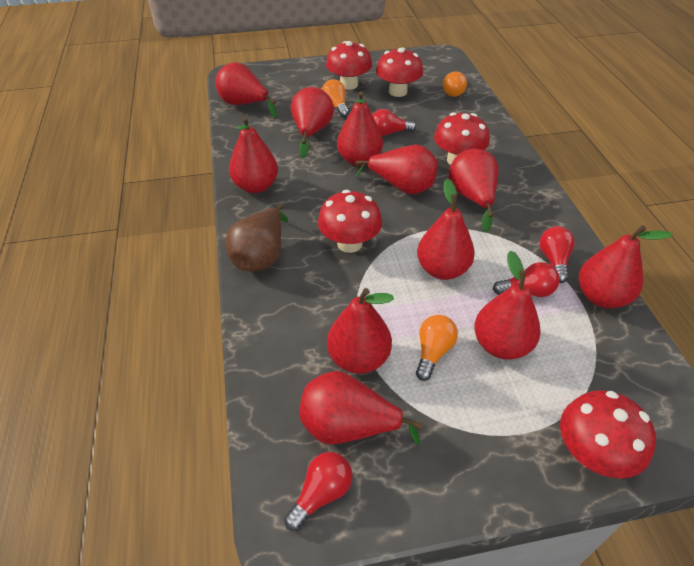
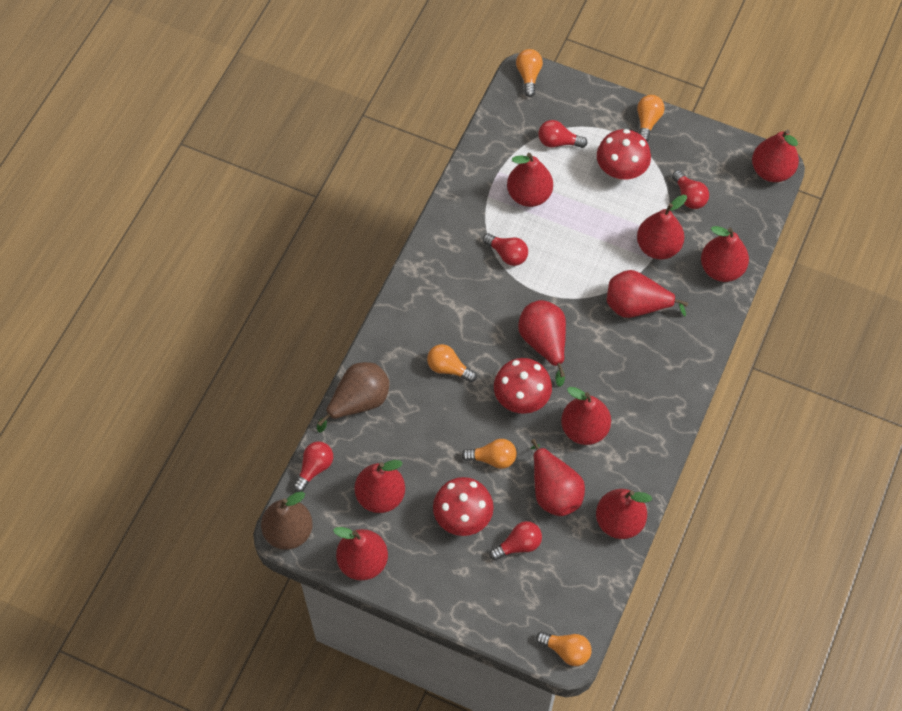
brown pear: [225,205,288,272] = 1 -> [261,492,313,550] [317,362,389,433] = 2
orange light bulb: [321,79,349,117] [416,315,458,381] [443,72,467,97] = 3 -> [427,344,477,383] [462,439,517,469] [516,49,543,97] [536,631,591,666] [637,95,665,142] = 5
red light bulb: [284,452,353,531] [372,109,416,136] [493,262,560,297] [540,226,575,283] = 4 -> [293,441,333,492] [483,233,528,266] [489,521,542,561] [538,120,588,148] [672,170,709,209] = 5
red mushroom: [318,190,382,253] [326,41,372,90] [376,47,423,97] [434,112,490,165] [560,390,656,479] = 5 -> [433,477,494,536] [494,358,552,414] [597,129,651,180] = 3

